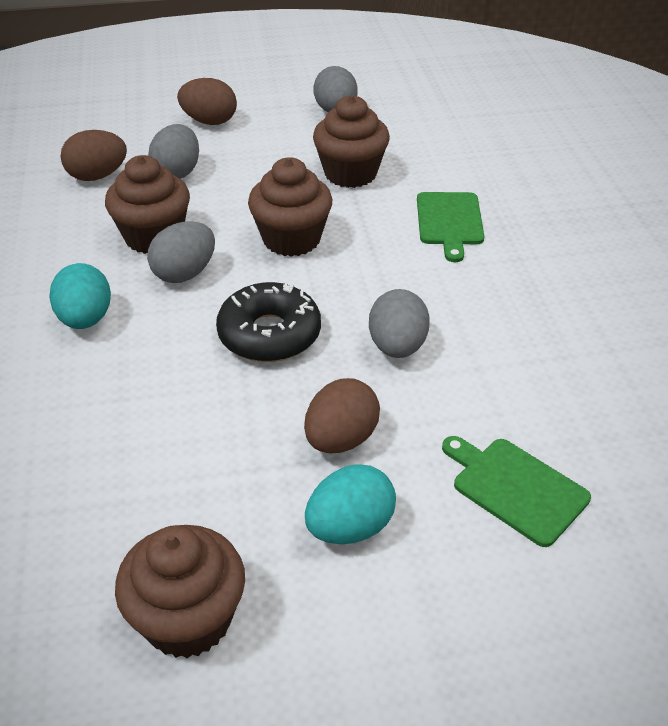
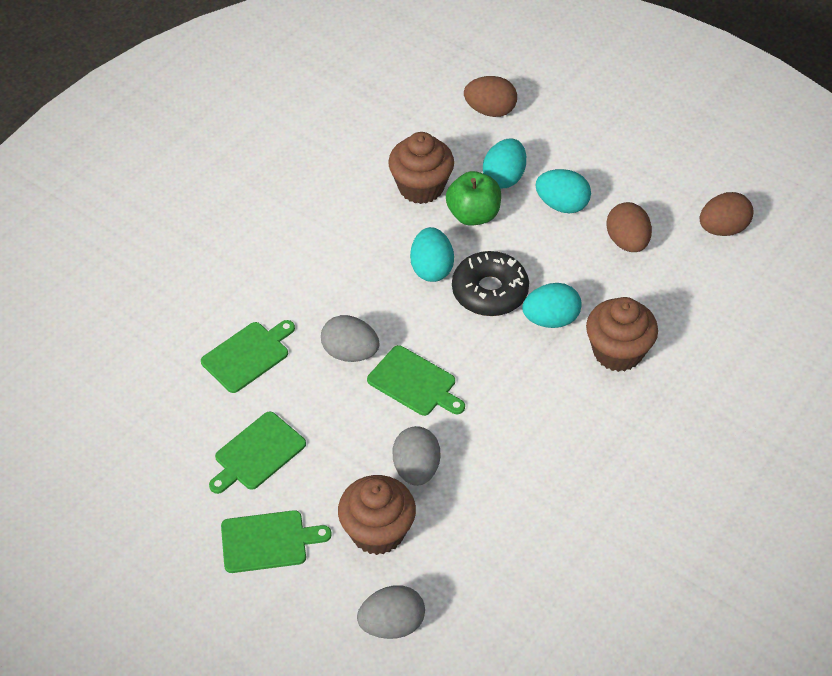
brown cupcake: [105,155,190,254] [115,525,245,658] [248,157,332,257] [313,95,390,188] = 4 -> [338,475,416,555] [388,132,454,204] [586,297,658,372] = 3
green apple: none = 0 -> [446,171,501,226] = 1
green cutting board: [417,192,485,262] [442,436,591,547] = 2 -> [201,320,295,393] [209,411,306,494] [221,510,332,573] [367,345,465,416] = 4
grey egg: [147,221,215,283] [148,124,199,179] [313,66,358,112] [369,289,430,358] = 4 -> [321,315,379,362] [357,585,425,639] [393,426,440,486] = 3
turquoise egg: [49,263,111,329] [305,464,396,544] = 2 -> [410,227,454,282] [483,138,526,188] [522,283,582,328] [535,169,591,213] = 4

